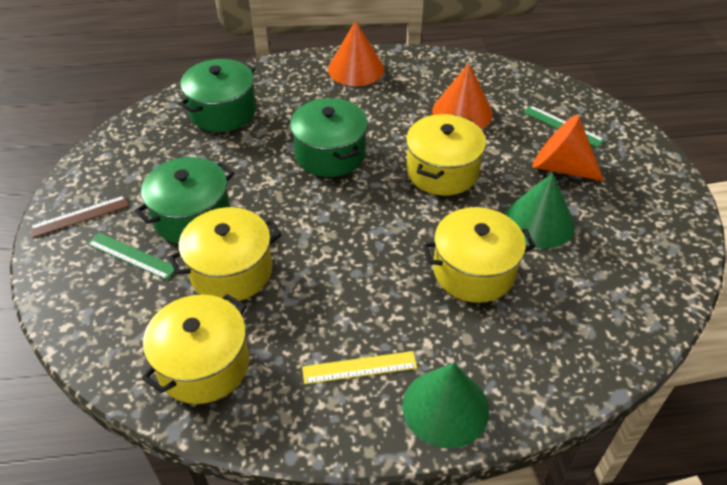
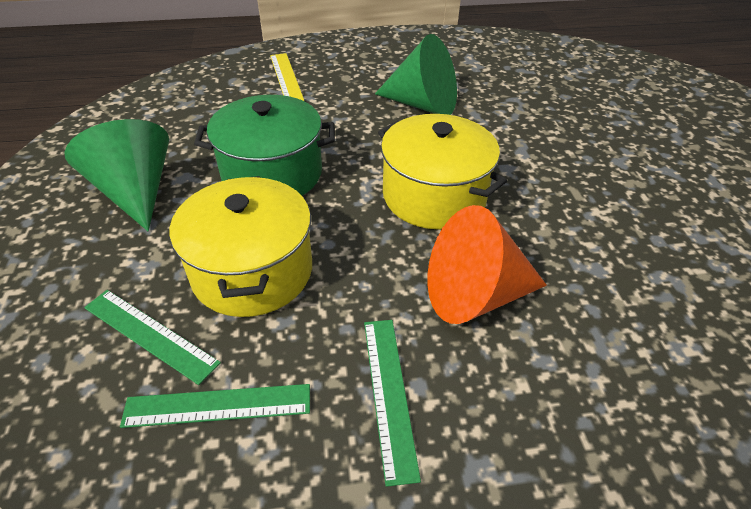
brown ruler: [29,195,129,238] = 1 -> none = 0
green pot: [135,157,234,244] [179,59,256,132] [290,98,368,177] = 3 -> [194,95,335,196] = 1
green ruler: [88,233,174,280] [523,105,605,148] = 2 -> [84,290,221,385] [120,384,310,428] [364,320,421,487] = 3
orange cone: [328,21,384,86] [432,63,493,129] [532,115,604,181] = 3 -> [428,205,547,324] = 1
yellow pot: [142,294,249,404] [169,207,281,303] [406,114,486,196] [422,207,535,303] = 4 -> [170,176,312,317] [378,114,507,230] = 2

